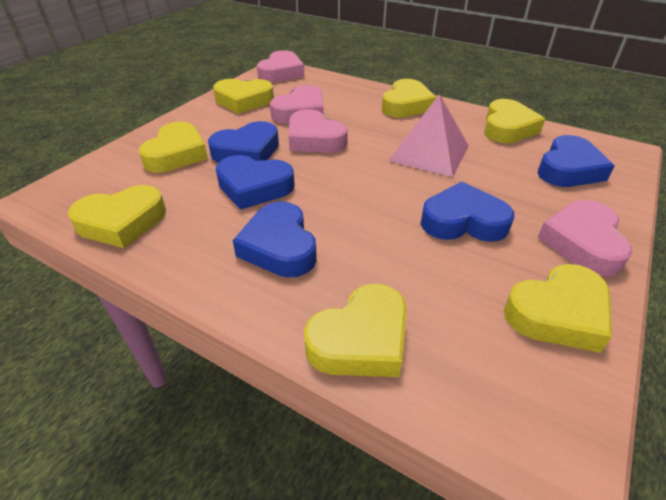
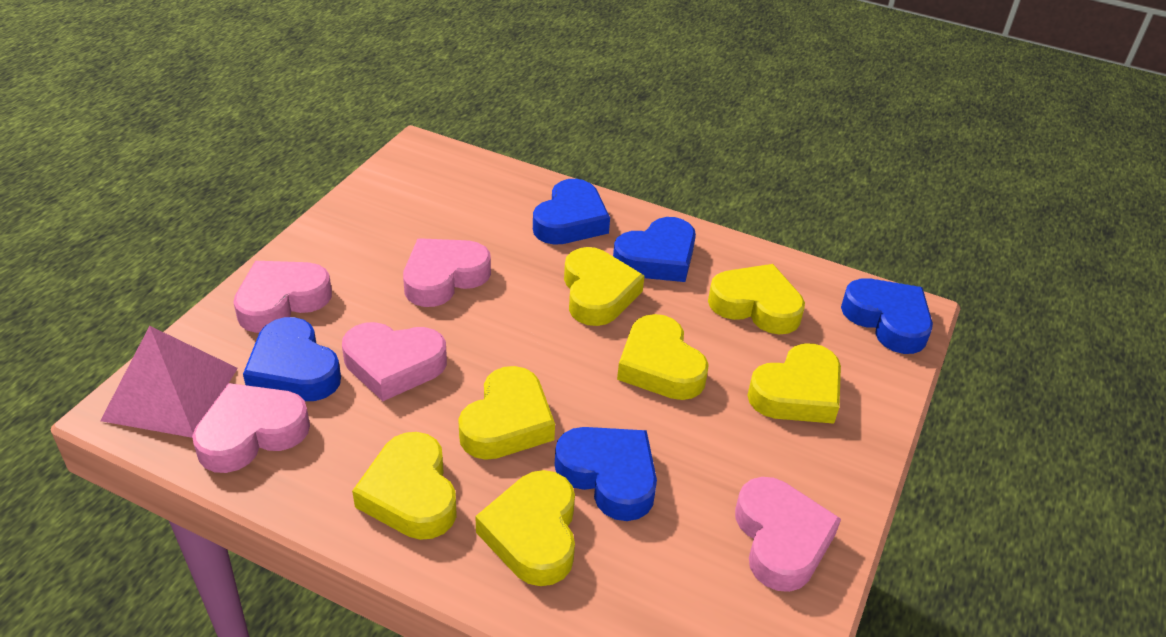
pink heart: [257,50,305,83] [270,85,324,124] [288,109,348,153] [538,200,633,277] = 4 -> [192,383,310,473] [233,261,332,333] [342,322,447,401] [403,238,491,307] [735,477,841,592] = 5

